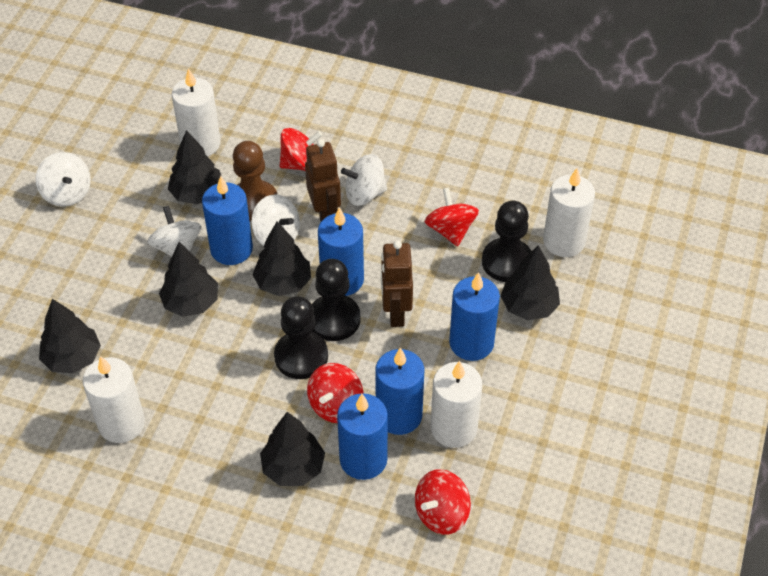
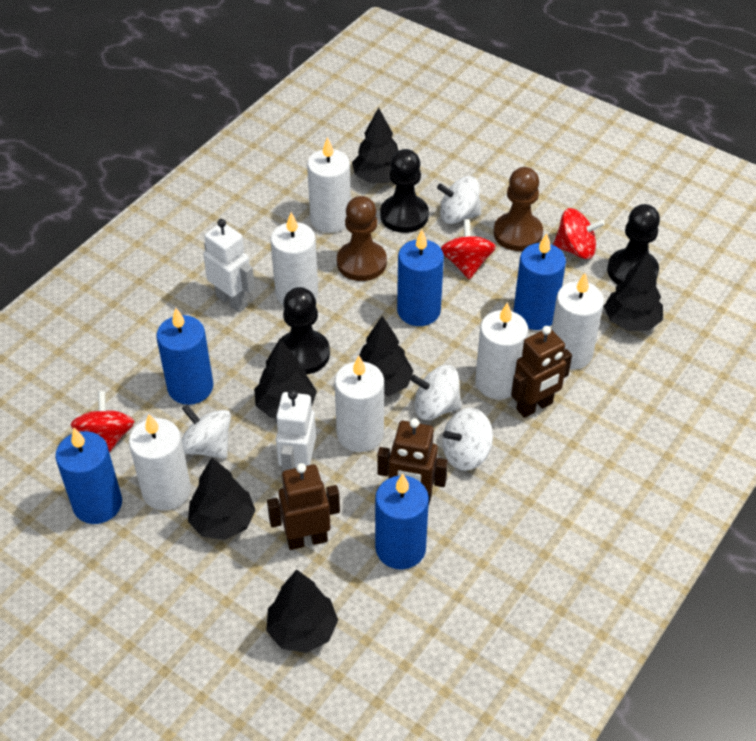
brown pawn: [233,141,277,222] = 1 -> [337,196,387,281] [494,167,543,251] = 2
brown robot: [305,139,341,222] [381,240,413,327] = 2 -> [267,463,340,550] [377,418,448,504] [511,326,572,418] = 3
red spinning top: [280,128,322,171] [307,363,364,423] [415,469,471,535] [424,188,479,247] = 4 -> [70,391,135,453] [441,219,496,279] [553,208,605,259] = 3
white candle: [83,356,145,443] [172,68,221,157] [431,361,482,448] [543,168,595,257] = 4 -> [129,414,191,510] [271,212,318,305] [307,137,351,233] [335,356,384,452] [475,302,528,399] [551,273,604,370] = 6
white robot: none = 0 -> [203,219,255,312] [275,390,316,471] = 2

